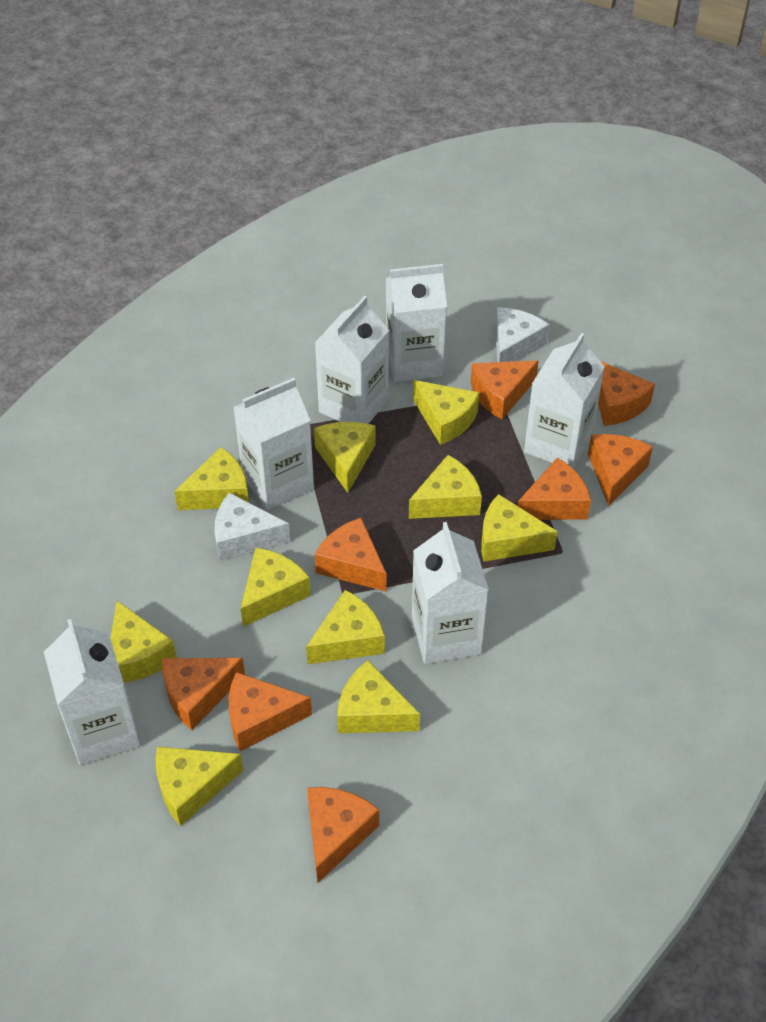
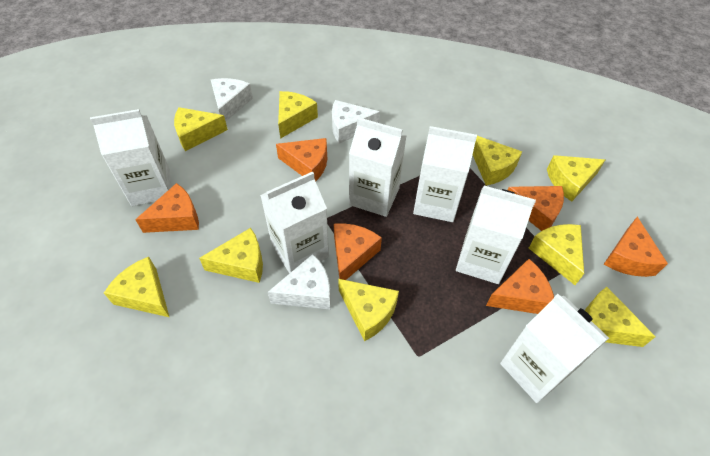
orange cheese: [162,658,245,730] [229,672,312,751] [307,787,379,883] [315,518,387,591] [471,360,539,419] [517,458,591,520] [588,434,653,506] [598,361,655,426] = 8 -> [135,183,199,233] [276,138,327,181] [334,223,382,280] [486,259,554,314] [508,186,564,231] [603,217,668,277] = 6
white cheese: [215,493,290,561] [495,307,549,362] = 2 -> [211,78,253,121] [268,254,331,310] [332,100,380,144] = 3
yellow cheese: [110,601,177,683] [155,746,243,826] [174,447,249,510] [241,548,311,627] [306,590,385,665] [314,422,376,493] [337,660,420,733] [409,455,482,519] [413,380,479,445] [481,494,558,562] = 10 -> [104,257,169,317] [174,107,228,151] [199,228,263,283] [278,91,318,139] [338,279,399,341] [473,136,522,186] [529,224,584,285] [547,155,605,202] [585,287,656,347] = 9

